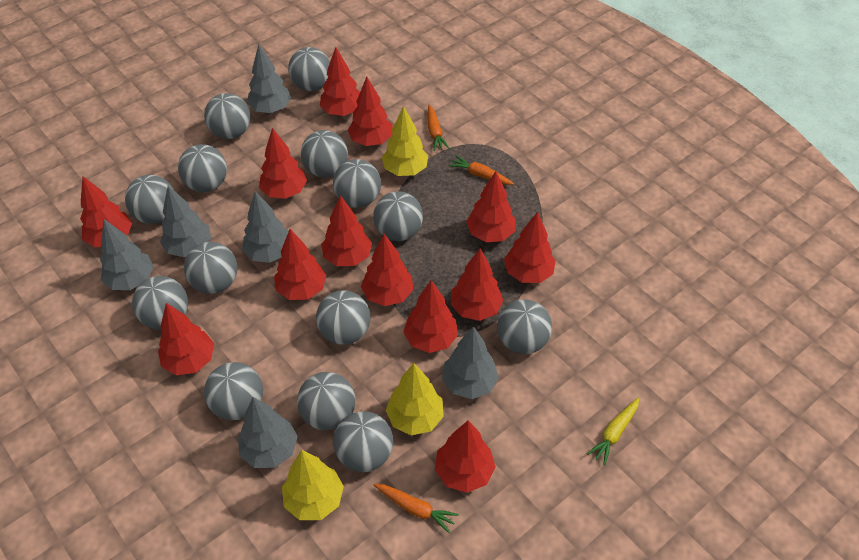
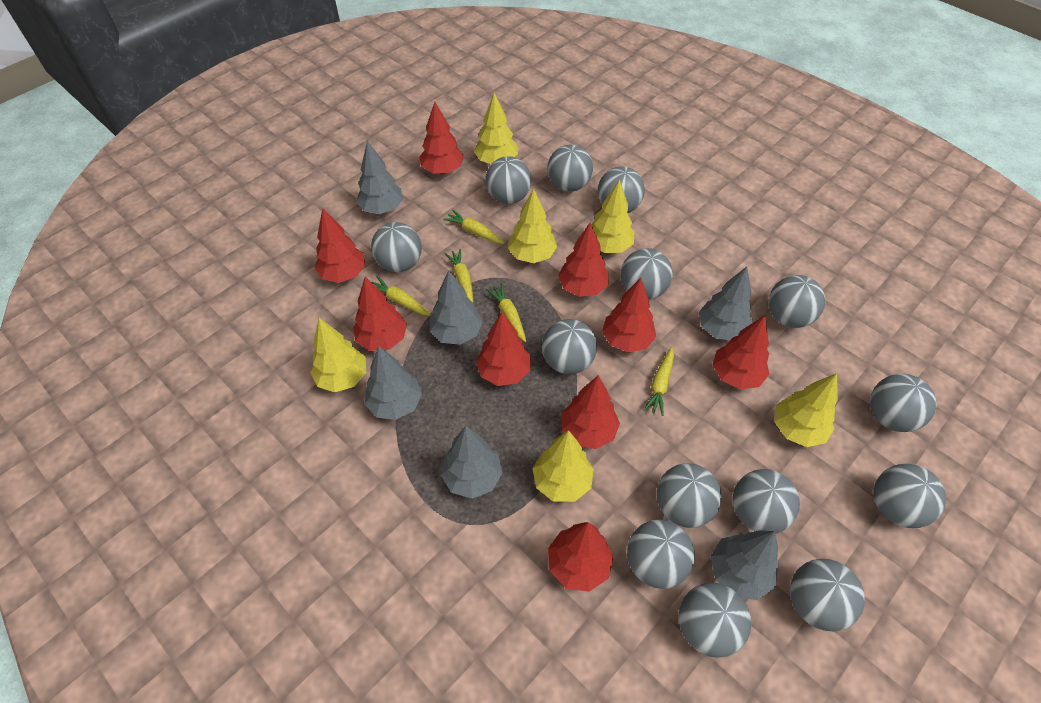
orange carrot: [374,484,459,533] [428,105,449,151] [449,155,514,185] = 3 -> none = 0
red tree: [80,176,132,247] [158,303,214,375] [259,128,307,199] [274,229,326,300] [320,47,360,116] [321,195,372,266] [348,77,393,146] [361,234,413,306] [404,280,458,353] [435,421,496,493] [450,248,504,321] [466,171,515,242] [504,211,555,283] = 13 -> [315,208,365,283] [353,277,407,351] [419,102,464,174] [476,312,531,386] [548,522,614,592] [558,223,609,297] [562,375,620,449] [602,278,656,353] [713,315,769,389] = 9
yellow carrot: [587,398,639,465] = 1 -> [372,276,431,316] [443,210,505,244] [444,249,473,302] [486,283,526,342] [644,347,674,416] = 5
yellow tree: [282,450,344,520] [382,106,428,176] [386,363,444,436] = 3 -> [310,318,366,392] [474,93,518,164] [508,188,557,263] [532,430,594,502] [592,179,635,253] [774,373,838,447] = 6

